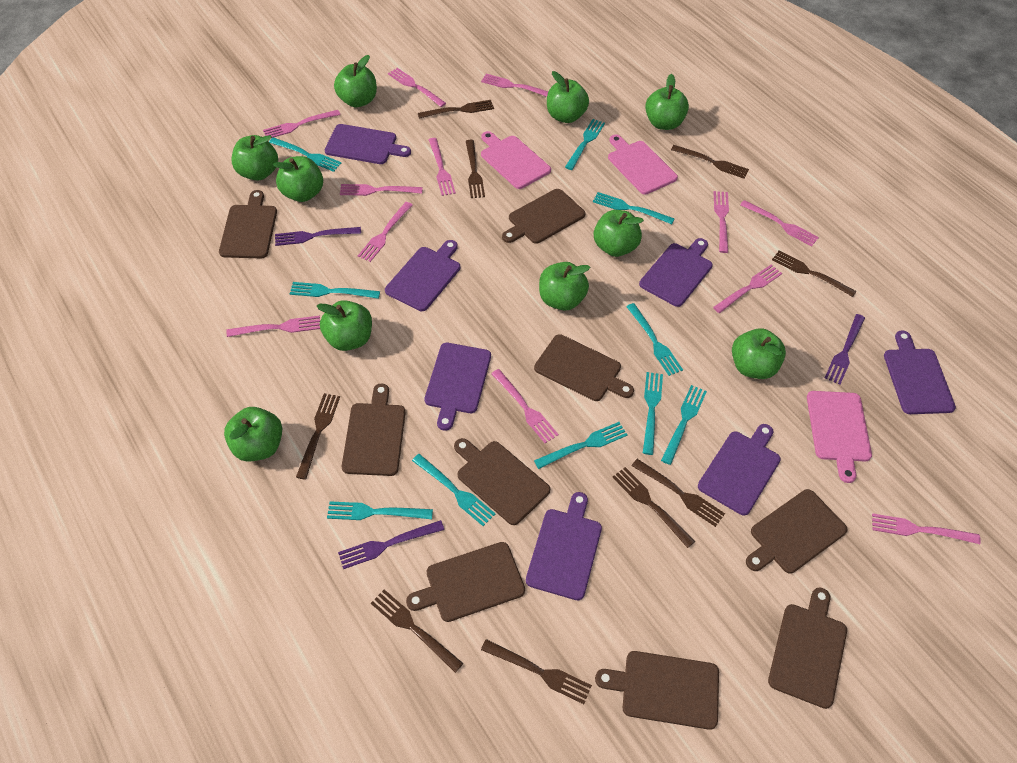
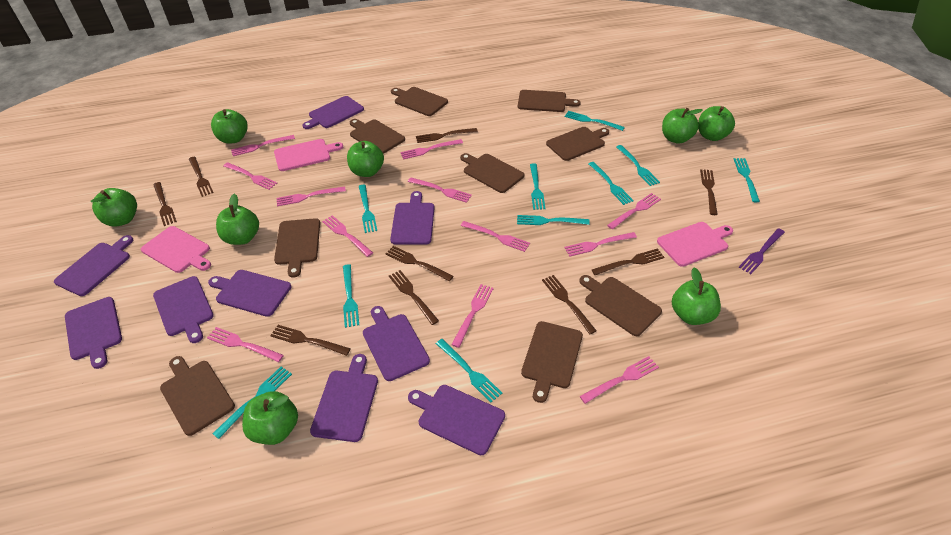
green apple: [224,407,282,462] [232,135,278,181] [273,156,323,202] [317,300,372,351] [334,55,377,107] [539,262,590,311] [547,71,589,123] [594,210,644,257] [645,74,689,130] [732,328,786,379] = 10 -> [91,188,137,226] [211,109,248,144] [216,194,259,245] [242,391,298,445] [347,141,384,177] [662,108,703,144] [672,267,721,325] [698,106,735,141] = 8
purple cutting board: [325,124,411,164] [385,240,460,311] [424,343,491,431] [526,492,602,600] [639,238,713,307] [698,424,781,515] [884,330,956,414] = 7 -> [54,235,133,296] [65,297,122,369] [153,276,214,343] [208,270,291,317] [302,96,364,129] [310,354,378,442] [363,306,430,381] [390,191,435,245] [408,385,505,455] = 9
purple fork: [275,227,361,246] [338,520,444,569] [825,314,865,385] = 3 -> [739,228,785,274] = 1

